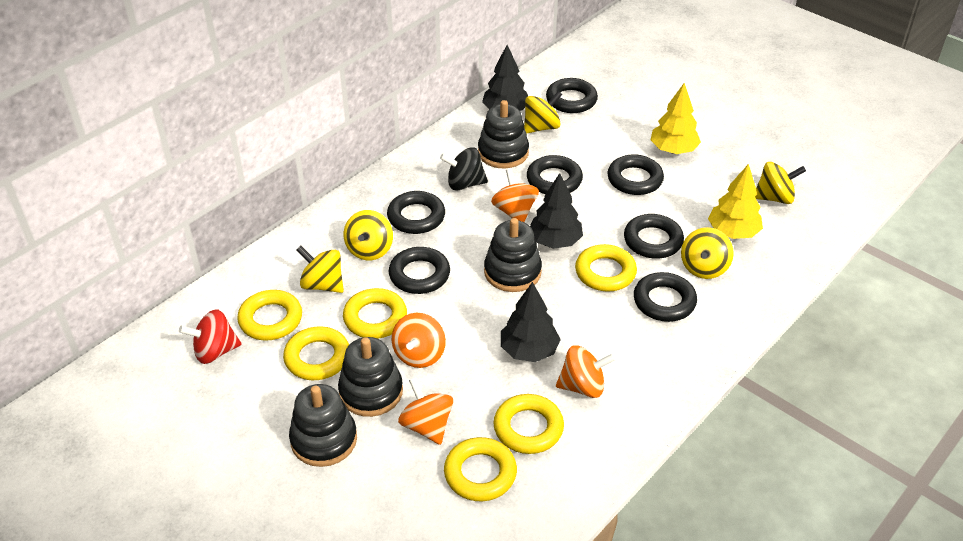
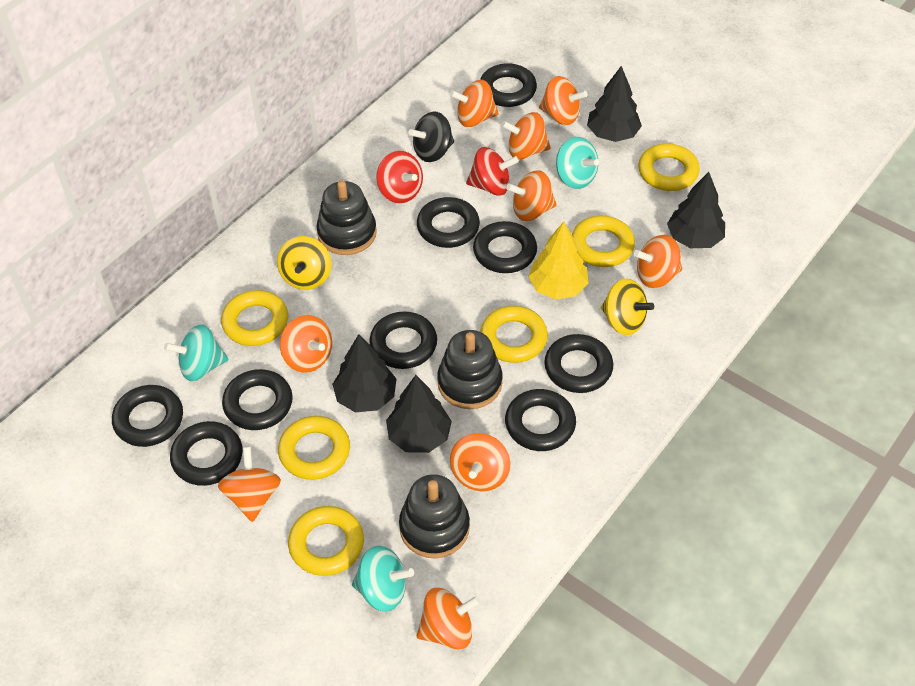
black ring: [387,191,445,234] [389,247,450,294] [527,155,583,194] [546,78,598,113] [607,155,664,195] [624,214,684,259] [634,272,697,322] = 7 -> [112,385,183,447] [170,421,243,486] [222,369,293,430] [369,312,437,369] [417,197,480,248] [473,221,537,273] [480,63,537,107] [505,389,576,451] [544,334,613,393] = 9
black stacking toy: [289,384,357,467] [338,337,403,417] [478,100,529,169] [484,218,542,292] = 4 -> [316,180,377,255] [399,474,470,558] [437,330,503,409] = 3
black tree: [482,45,528,111] [501,282,561,362] [530,173,583,249] = 3 -> [332,334,396,412] [386,375,452,453] [587,66,642,142] [667,172,725,248] = 4
orange spinning top: [392,313,446,368] [398,377,453,445] [491,168,539,222] [556,345,616,398] = 4 -> [218,447,281,522] [280,315,332,373] [417,588,481,649] [450,80,499,127] [450,433,510,491] [501,112,551,160] [506,170,557,221] [539,76,588,125] [634,235,682,288] = 9
red spinning top: [179,309,242,364] = 1 -> [376,151,423,203] [466,147,519,196] = 2
turquoise spinning top: none = 0 -> [164,324,228,381] [352,546,414,612] [556,137,599,189] = 3
yellow spinning top: [296,246,344,293] [344,210,393,260] [524,91,562,134] [681,227,734,279] [755,162,806,204] = 5 -> [277,236,331,290] [601,278,654,335] = 2
yellow tree: [650,83,701,154] [708,164,763,239] = 2 -> [528,222,589,299] = 1

